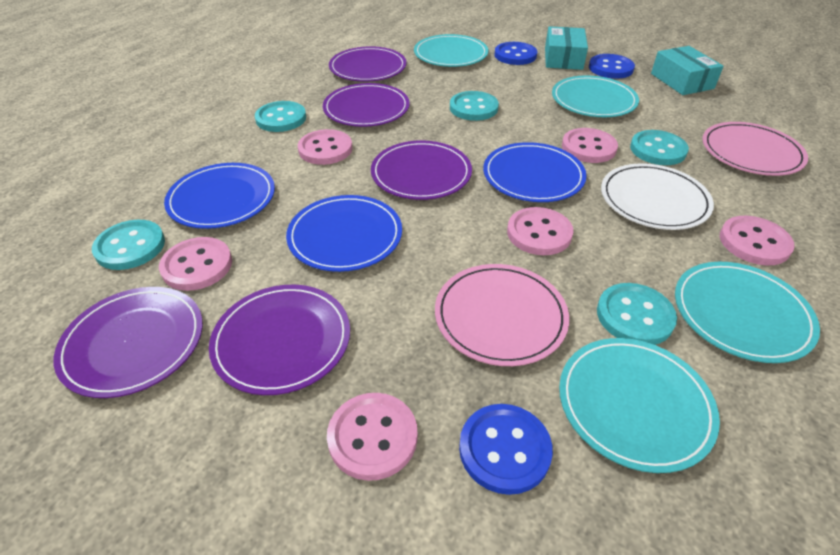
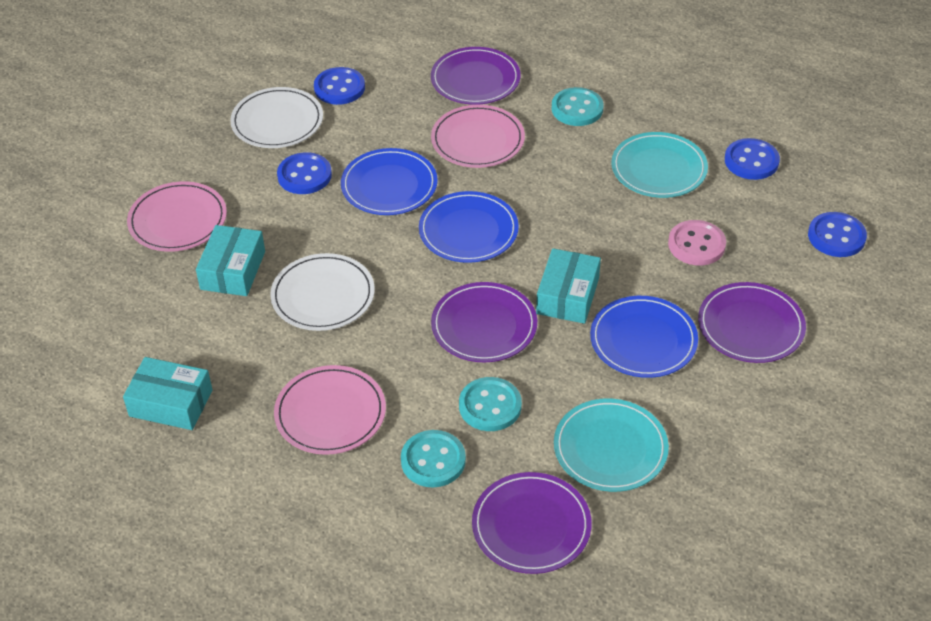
blue button: [459,404,553,495] [495,42,537,65] [589,54,635,79] = 3 -> [277,152,332,194] [314,67,365,105] [725,138,780,180] [808,212,867,257] = 4
pink button: [159,237,232,291] [298,129,352,165] [327,393,418,481] [507,207,573,255] [562,128,618,163] [720,216,795,265] = 6 -> [668,220,726,265] = 1
pink plate: [435,264,569,366] [702,122,808,176] = 2 -> [127,181,227,252] [274,365,386,455] [431,105,525,168] = 3
purple plate: [54,287,203,398] [209,285,350,395] [323,83,410,127] [329,46,407,82] [371,140,472,200] = 5 -> [431,47,521,105] [431,282,537,362] [472,472,592,574] [698,282,806,363] = 4
turquoise box: [545,26,588,70] [651,46,724,95] = 2 -> [123,357,212,430] [196,225,265,296] [536,248,601,324] = 3
turquoise button: [92,220,165,270] [255,101,306,132] [450,91,499,121] [597,283,677,345] [630,130,689,165] = 5 -> [401,430,466,488] [459,377,522,431] [552,87,604,126] = 3
turquoise plate: [414,34,489,67] [552,75,639,117] [559,338,720,473] [675,262,820,363] = 4 -> [554,398,669,492] [611,132,708,198] = 2
white plate: [601,163,714,230] = 1 -> [230,87,323,148] [270,253,375,331] = 2

